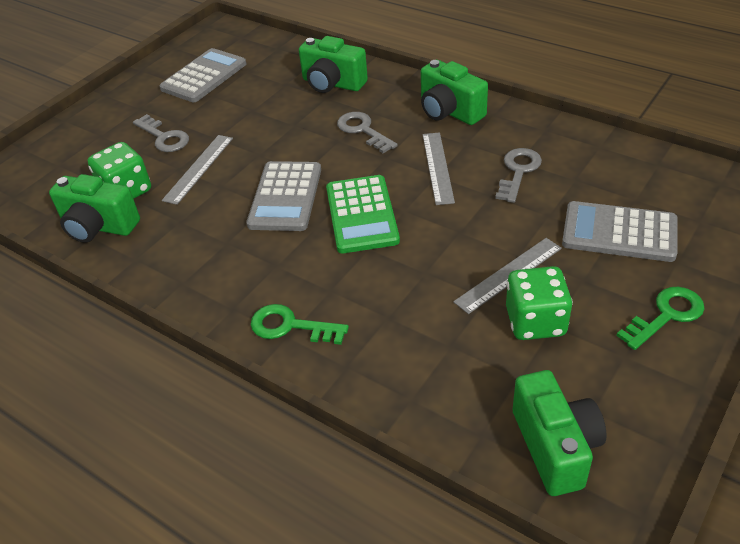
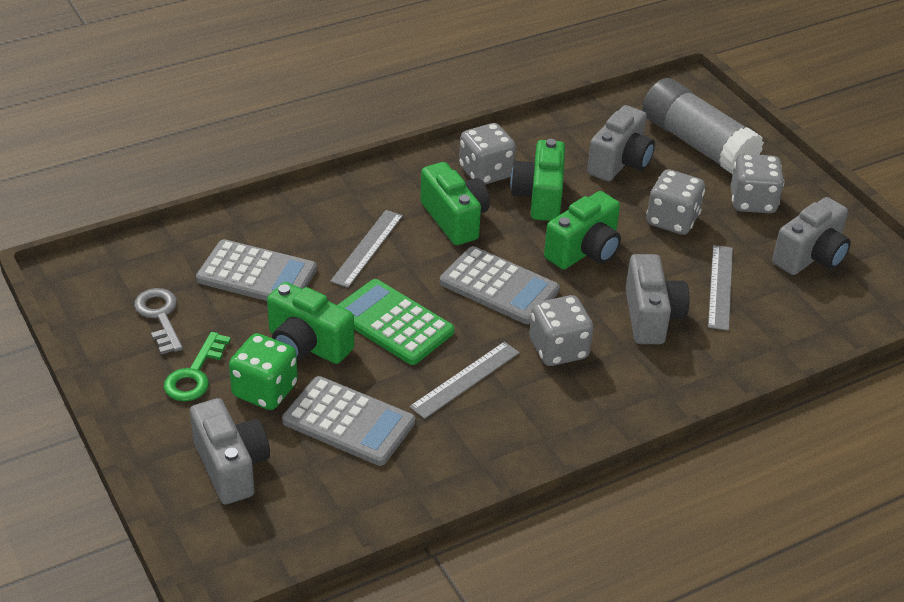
green dice: [88,142,151,199] [506,266,573,340] = 2 -> [229,333,298,410] = 1
green key: [251,304,349,345] [616,287,705,350] = 2 -> [164,332,231,401] = 1
grey camera: none = 0 -> [190,398,270,505] [587,105,655,181] [625,254,689,344] [772,197,851,275] = 4
grey dice: none = 0 -> [459,123,516,185] [529,295,593,366] [647,169,705,235] [731,154,784,213] = 4
grey glue stick: none = 0 -> [642,78,764,174] = 1
grey key: [133,114,189,152] [337,112,398,153] [495,148,542,203] = 3 -> [134,288,183,354] = 1

